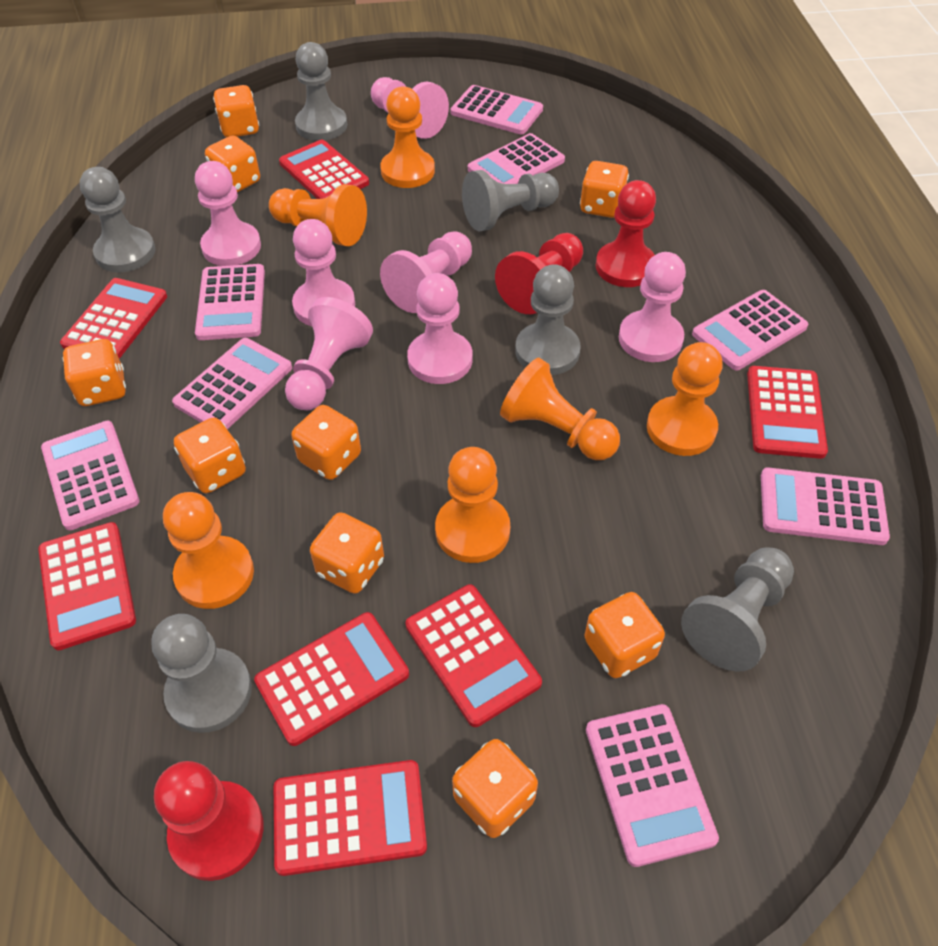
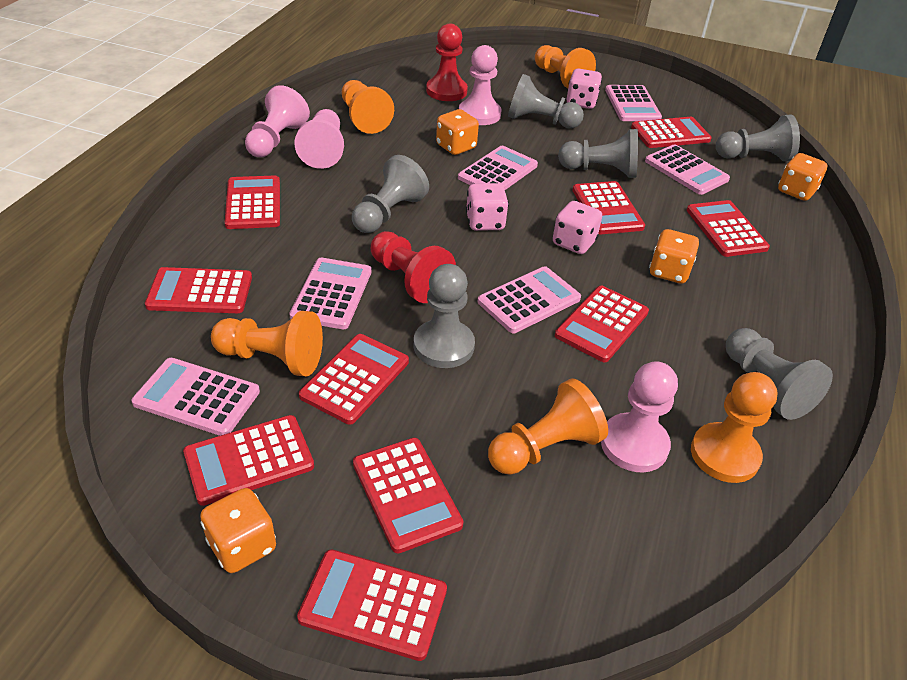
orange dice: [62,339,126,406] [174,418,246,493] [205,136,260,192] [213,85,259,137] [291,405,361,480] [310,512,384,594] [452,739,538,838] [580,161,629,218] [585,592,665,678] = 9 -> [200,488,276,573] [436,109,479,155] [649,229,699,284] [778,153,828,201] = 4
orange pawn: [163,492,254,609] [269,184,367,246] [380,86,435,188] [435,447,510,563] [500,358,620,460] [647,342,723,456] = 6 -> [211,311,323,376] [342,80,394,134] [488,378,608,475] [535,45,596,88] [691,372,777,483] = 5
pink calculator: [41,421,140,530] [172,338,292,429] [195,264,265,340] [450,85,543,134] [468,133,565,184] [586,704,719,867] [692,290,808,370] [761,467,890,545] = 8 -> [131,358,260,436] [289,258,371,329] [458,146,538,190] [478,266,581,333] [605,85,662,121] [645,144,730,195] = 6
pink dice: none = 0 -> [466,183,509,231] [553,201,602,254] [567,68,602,109] = 3
pink pawn: [195,161,261,266] [285,297,373,410] [292,219,355,326] [371,77,449,139] [380,231,472,313] [407,273,472,384] [619,252,686,362] = 7 -> [245,85,310,157] [294,109,344,169] [459,45,502,125] [601,361,678,472] = 4
red calculator: [38,522,136,650] [60,278,167,359] [254,612,409,746] [274,760,427,876] [279,140,369,199] [406,585,542,727] [747,366,828,459] = 7 -> [145,267,252,313] [183,415,314,506] [225,175,280,229] [297,549,447,661] [299,334,409,425] [353,438,464,553] [555,286,649,362] [573,181,645,234] [631,117,712,148] [687,200,770,257] = 10
red pawn: [154,761,264,881] [495,233,583,314] [596,180,656,287] = 3 -> [371,231,456,303] [426,24,468,101] = 2

